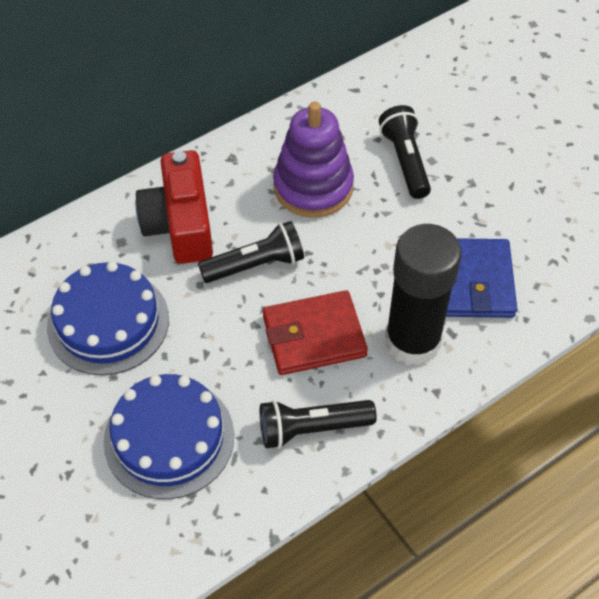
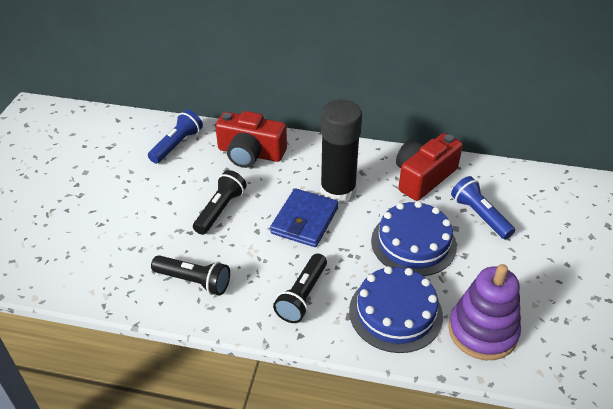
blue flashlight: none = 0 -> [148,110,203,164] [451,176,515,240] = 2
red camera: [135,150,213,264] = 1 -> [215,111,287,168] [396,133,463,201] = 2
red wallet: [263,290,368,375] = 1 -> none = 0

